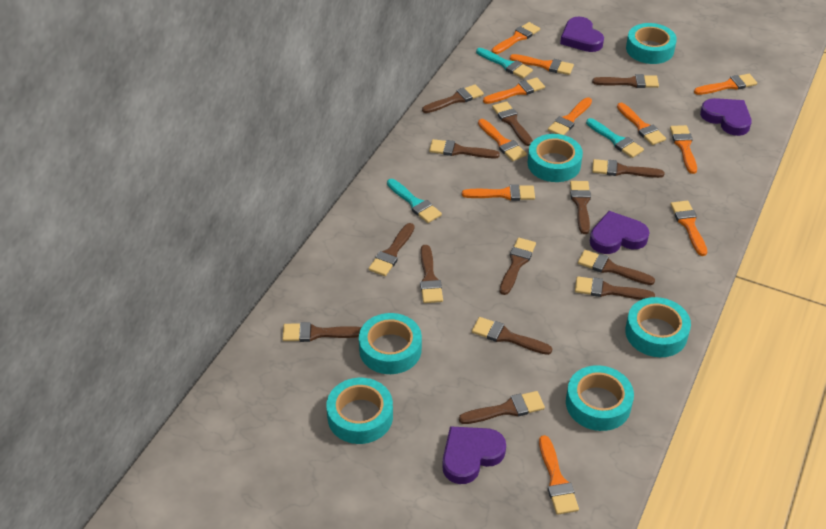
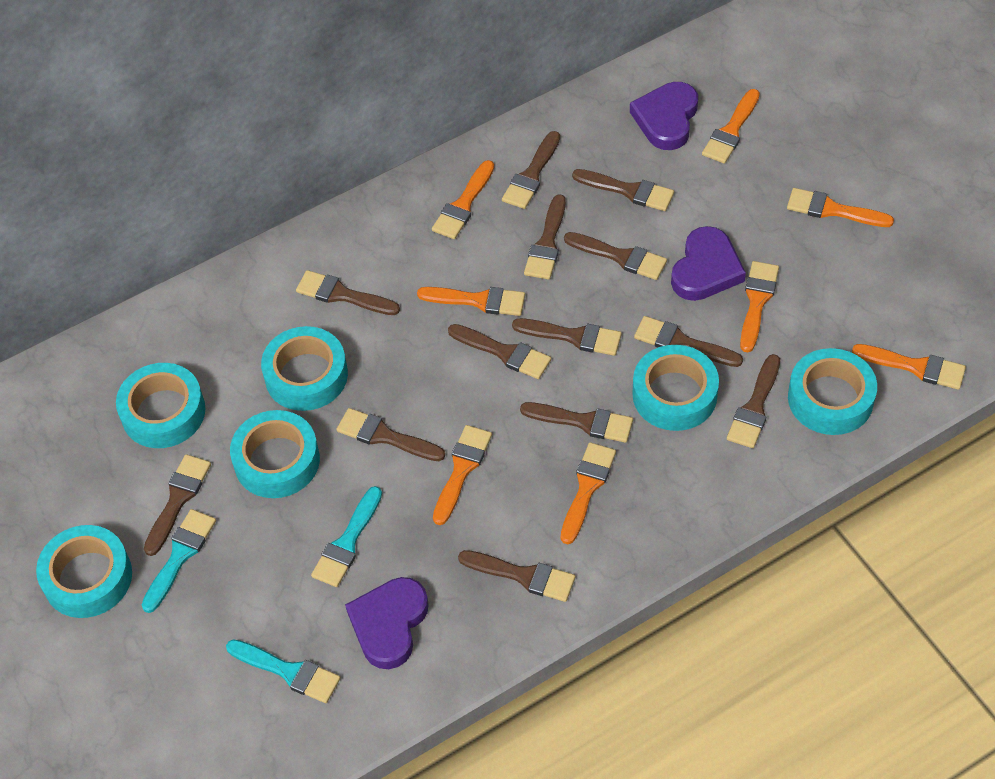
brown brush: [282,322,362,342] [368,223,414,276] [420,245,443,303] [422,84,484,113] [429,139,500,159] [459,391,545,424] [472,317,552,355] [492,101,533,146] [500,238,536,295] [570,181,591,234] [575,276,655,300] [578,250,655,285] [592,74,659,88] [592,159,664,178] = 14 -> [144,454,211,556] [296,270,400,315] [336,408,445,461] [448,324,551,379] [458,550,575,602] [502,131,560,209] [512,318,622,356] [520,402,633,443] [524,194,566,280] [564,232,667,280] [572,169,674,211] [634,316,743,367] [727,354,780,448] = 13
orange brush: [462,184,535,201] [478,119,527,161] [483,77,545,104] [492,22,540,54] [510,54,574,75] [539,435,579,515] [548,97,592,135] [617,103,666,145] [670,125,697,174] [670,201,707,256] [694,74,757,95] = 11 -> [417,287,525,316] [432,160,494,239] [433,425,492,525] [561,442,616,544] [702,89,760,164] [740,261,779,352] [787,188,894,227] [852,344,966,390] = 8
purple heart: [442,426,506,484] [560,16,604,52] [590,211,649,254] [700,98,752,136] = 4 -> [345,577,429,669] [630,82,698,150] [671,226,746,301] = 3

